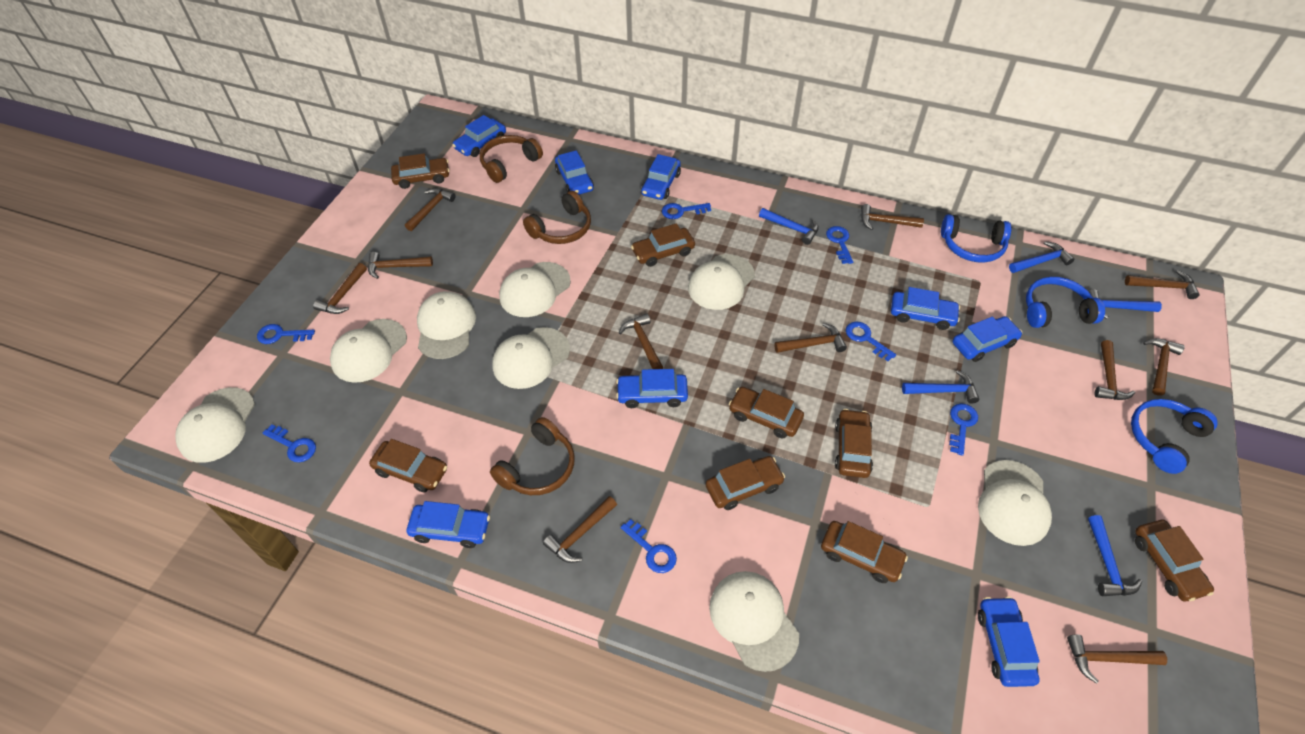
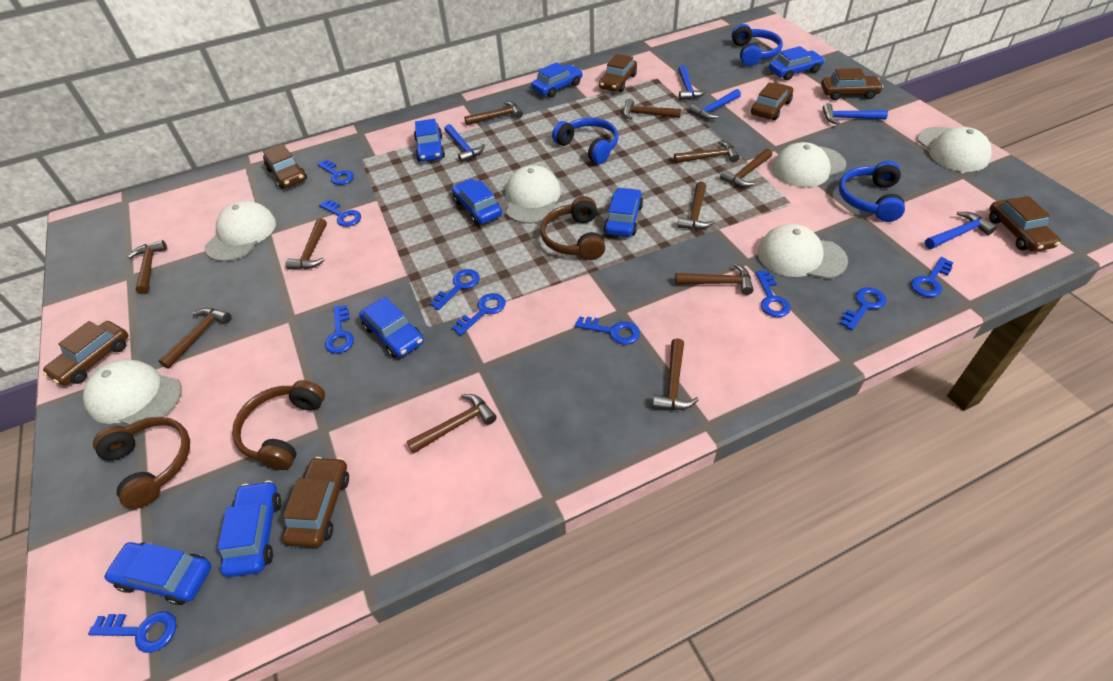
blue key: [257,324,315,344] [262,424,316,462] [621,519,677,573] [662,203,711,219] [826,226,853,264] [846,322,896,361] [949,404,978,456] = 7 -> [88,612,177,653] [317,160,354,185] [319,199,361,227] [325,305,354,354] [430,269,480,310] [452,293,506,336] [575,316,640,345] [756,271,791,317] [840,287,886,330] [911,257,954,297] = 10
brown car: [369,439,447,493] [391,153,450,189] [631,223,695,267] [705,456,785,510] [729,387,804,438] [821,521,908,583] [835,409,873,478] [1135,520,1214,601] = 8 -> [42,321,128,386] [263,144,307,189] [282,457,349,548] [599,54,637,92] [751,82,793,120] [821,68,883,100] [989,196,1061,252] = 7
white cap: [175,387,255,463] [330,319,407,383] [417,291,476,359] [492,327,570,389] [499,262,571,317] [688,254,755,310] [709,571,799,672] [978,460,1052,546] = 8 -> [83,360,182,425] [205,201,276,262] [505,165,561,224] [758,224,848,279] [772,142,846,187] [917,127,992,172] = 6

